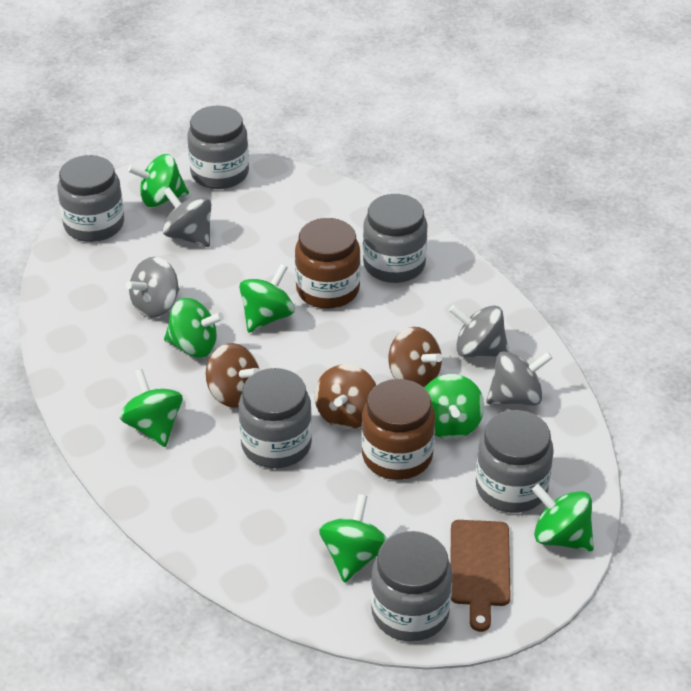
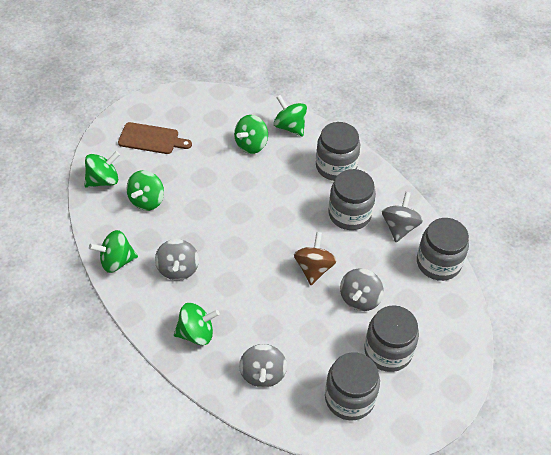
brown jar: [295,218,361,309] [362,379,435,480] = 2 -> none = 0
brown spinning top: [206,343,260,408] [315,364,376,429] [388,327,442,388] = 3 -> [294,232,337,285] = 1
green spinning top: [120,369,183,447] [128,154,189,207] [164,298,224,358] [239,264,295,333] [319,494,387,583] [425,374,484,439] [532,484,594,551] = 7 -> [84,151,120,188] [89,230,138,273] [126,170,164,211] [174,303,220,345] [234,115,268,154] [274,95,307,136] = 6
grey jar: [57,155,124,242] [187,105,249,189] [239,368,312,468] [363,194,427,283] [371,531,453,642] [476,410,554,513] = 6 -> [316,122,360,181] [325,352,380,421] [328,169,376,230] [364,305,419,372] [417,218,469,281] = 5

